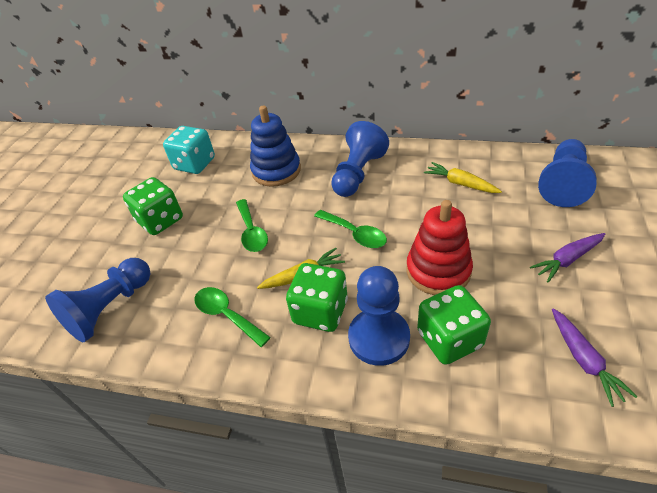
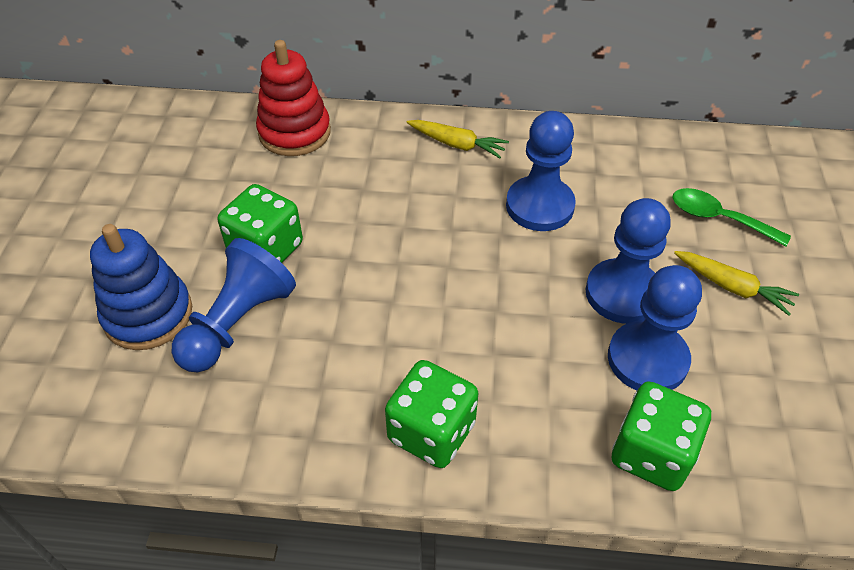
green spoon: [194,287,271,347] [236,199,268,252] [314,210,387,248] = 3 -> [673,188,791,246] = 1
purple carrot: [530,233,605,282] [552,308,638,407] = 2 -> none = 0
turquoise dice: [163,126,215,174] = 1 -> none = 0

